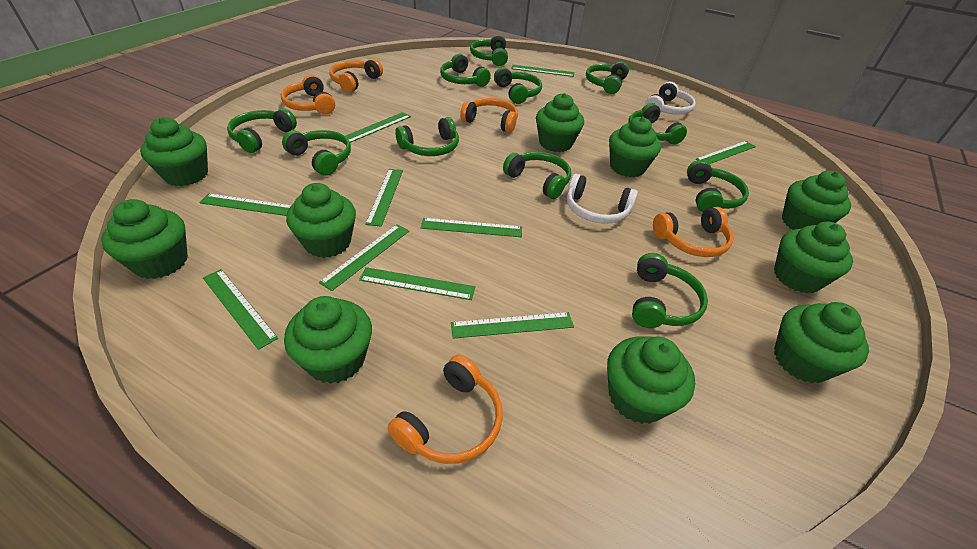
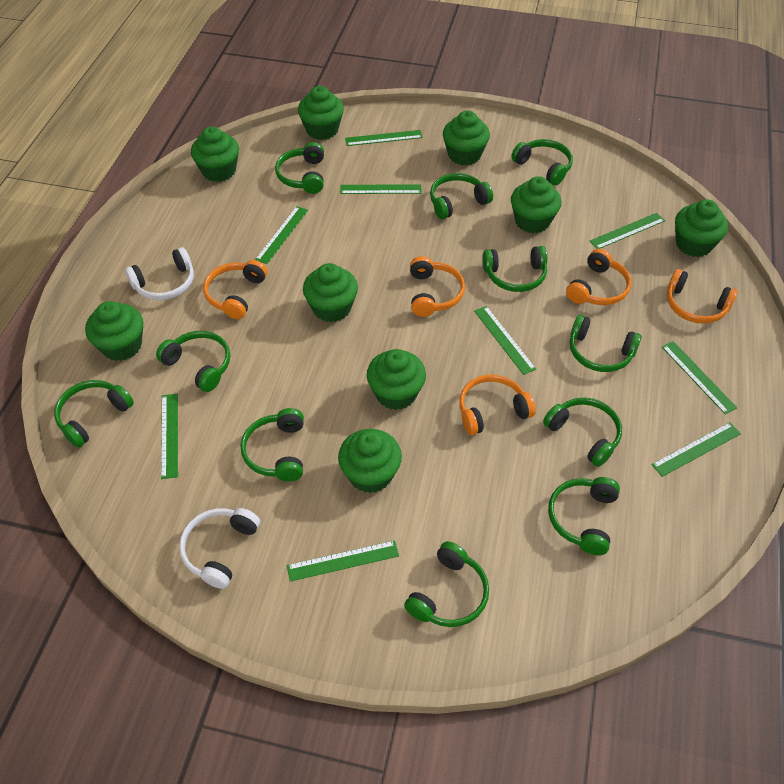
green cupcake: [101,199,188,279] [140,117,208,186] [284,296,372,384] [286,183,356,258] [536,93,584,152] [607,336,695,424] [609,116,661,177] [774,221,853,294] [774,302,869,383] [782,171,851,230] = 10 -> [85,301,143,361] [191,126,239,182] [298,86,344,140] [303,263,358,322] [338,429,402,493] [367,349,426,410] [443,110,490,166] [511,176,562,233] [675,199,728,257] = 9
green ruler: [199,193,292,216] [203,269,278,350] [319,224,409,291] [345,112,411,143] [359,267,475,300] [365,169,403,227] [421,218,522,237] [451,312,574,339] [511,65,574,77] [696,141,756,164] = 10 -> [161,394,178,479] [255,206,308,264] [287,540,399,582] [340,184,422,194] [345,130,423,146] [474,306,536,375] [590,213,665,249] [651,422,741,477] [662,341,737,414] = 9

